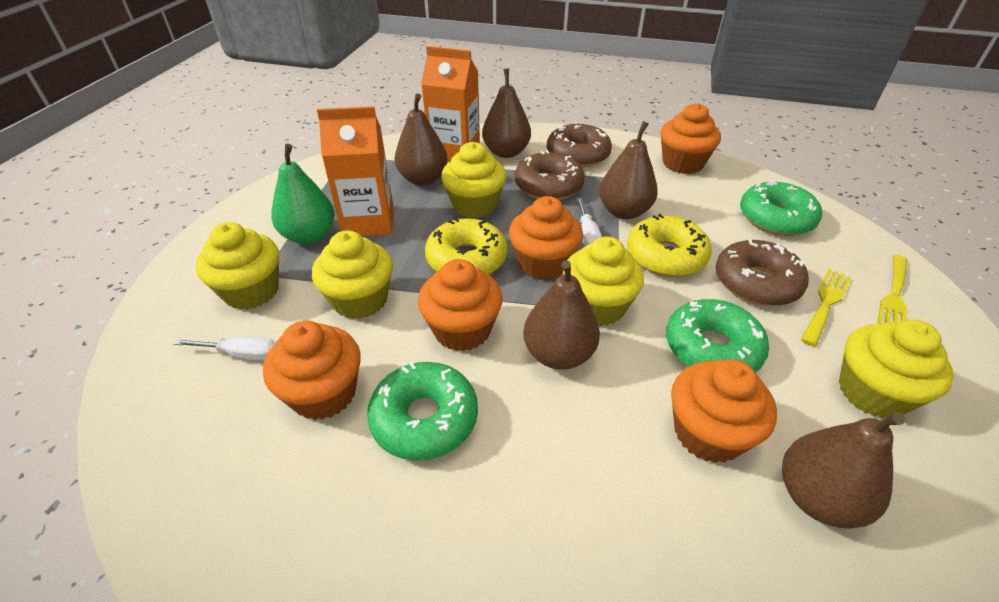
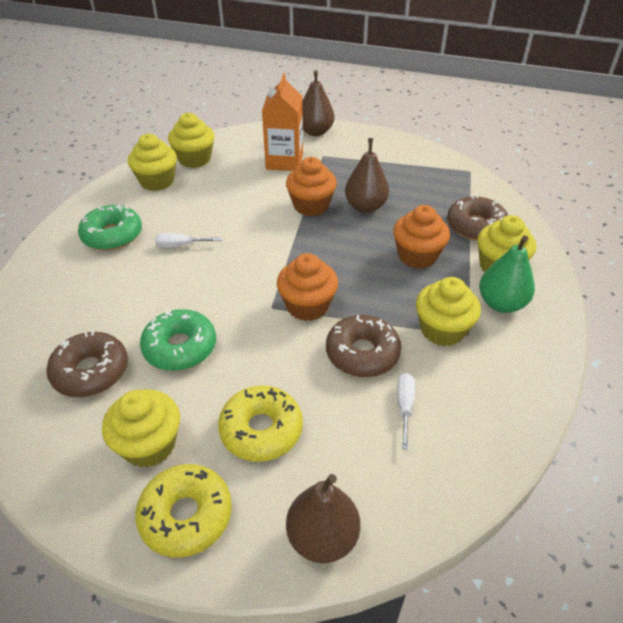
brown pear: [395,93,448,186] [482,68,531,158] [523,260,600,370] [599,121,658,219] [782,412,905,529] = 5 -> [286,474,360,563] [302,70,334,136] [345,138,389,213] = 3
green donut: [367,362,478,461] [666,299,769,372] [740,180,822,236] = 3 -> [78,204,142,250] [140,309,216,371] = 2
orange carton: [317,106,393,236] [421,46,480,162] = 2 -> [262,73,303,171] = 1
orange cupcake: [263,321,360,420] [418,259,503,351] [509,196,583,280] [660,103,721,174] [671,359,777,463] = 5 -> [277,253,338,321] [286,157,337,216] [393,205,450,269] = 3
yellow fork: [801,269,852,347] [877,255,907,324] = 2 -> none = 0

